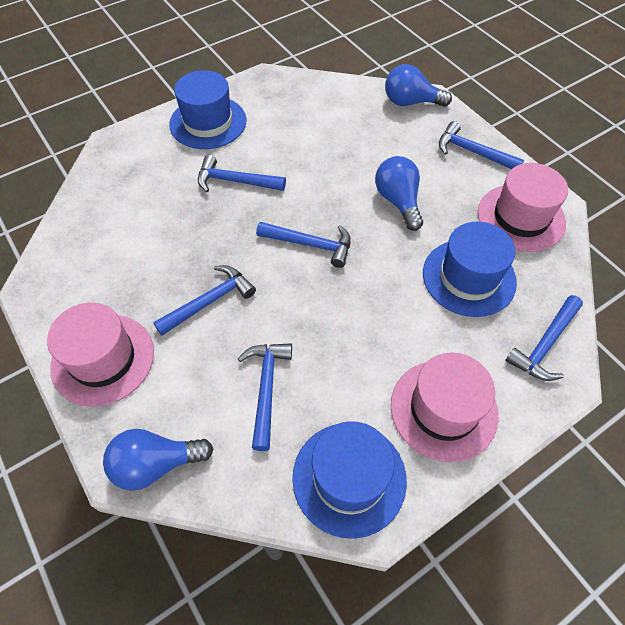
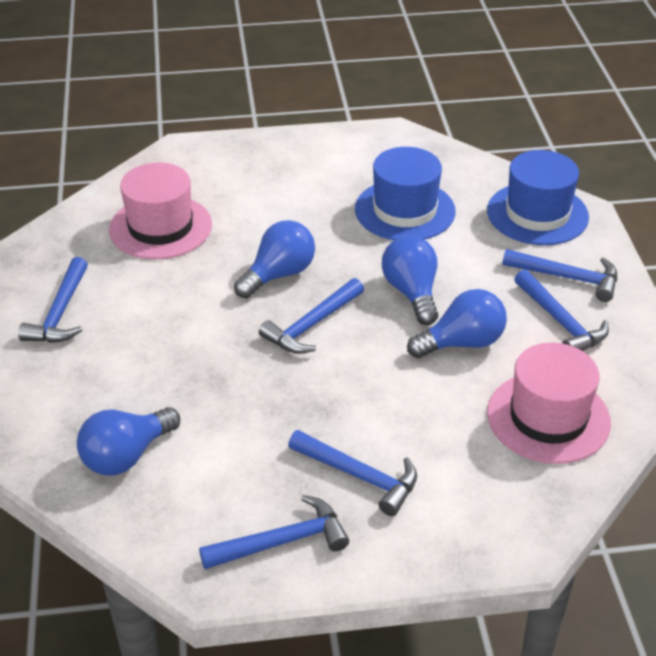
blue hat: [169,70,246,149] [292,421,407,539] [423,221,517,317] = 3 -> [355,147,456,240] [487,150,589,245] = 2
blue light bulb: [103,429,214,491] [375,156,423,231] [385,64,452,107] = 3 -> [77,407,180,476] [234,220,315,298] [382,235,438,325] [407,289,507,358] = 4
pink hat: [47,302,154,407] [391,353,499,462] [478,163,568,252] = 3 -> [109,163,212,259] [487,342,611,464] = 2

